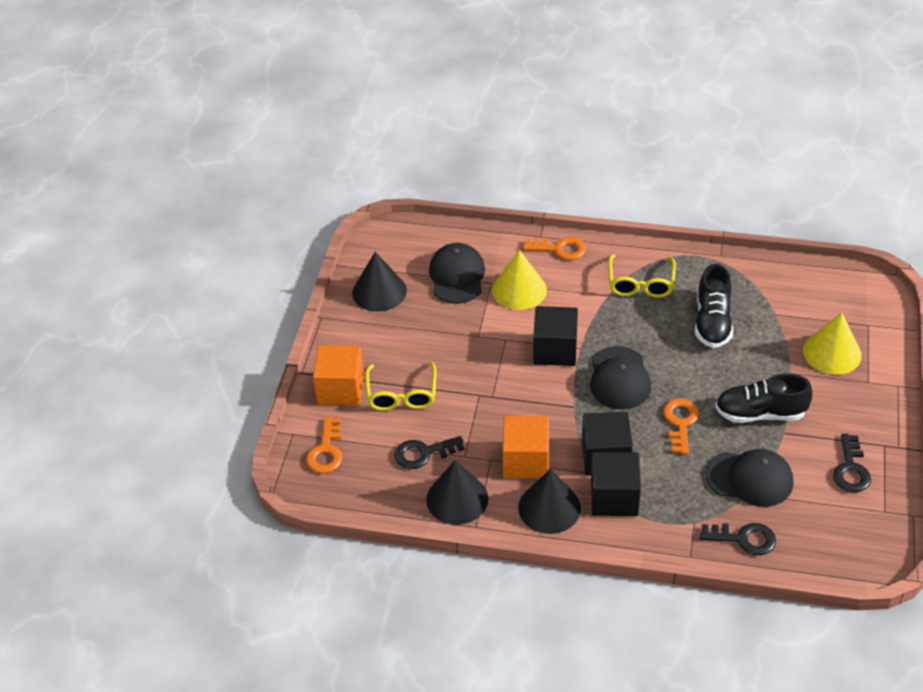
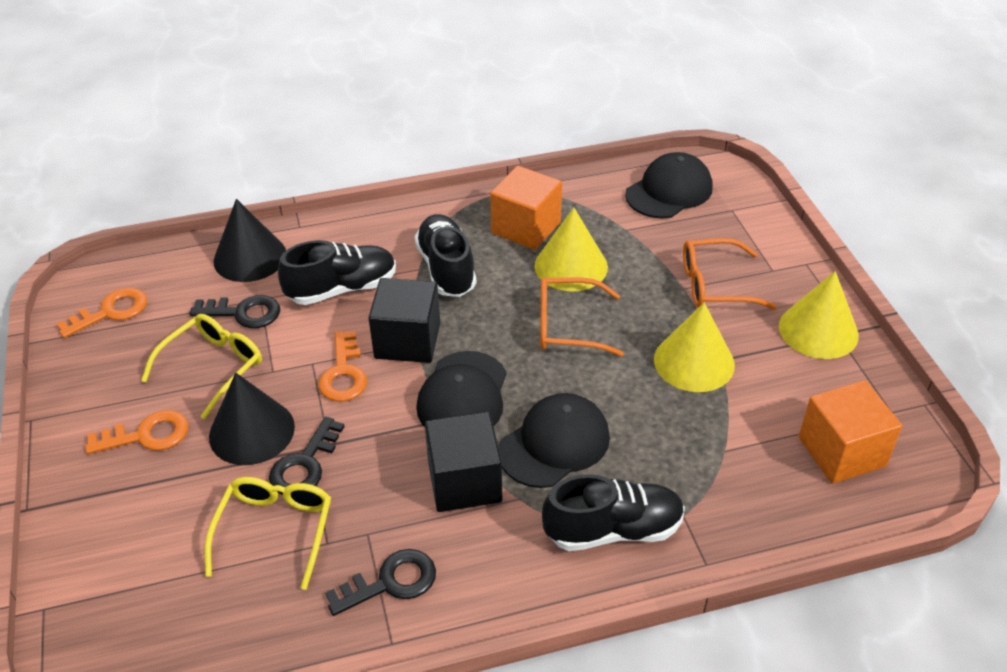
black cone: [352,252,407,312] [426,460,488,525] [518,469,581,534] = 3 -> [209,373,295,465] [213,199,286,282] = 2
black cube: [533,306,578,366] [582,412,633,476] [591,452,641,516] = 3 -> [368,278,440,363] [425,412,502,512] = 2
black shoe: [695,264,733,348] [715,373,813,423] = 2 -> [278,240,396,305] [414,214,477,297] [542,474,685,551] = 3
orange glasses: none = 0 -> [540,278,624,357] [683,238,777,310] = 2
yellow cone: [492,250,547,310] [803,312,862,375] = 2 -> [534,207,608,291] [654,303,735,392] [779,271,859,359] = 3

